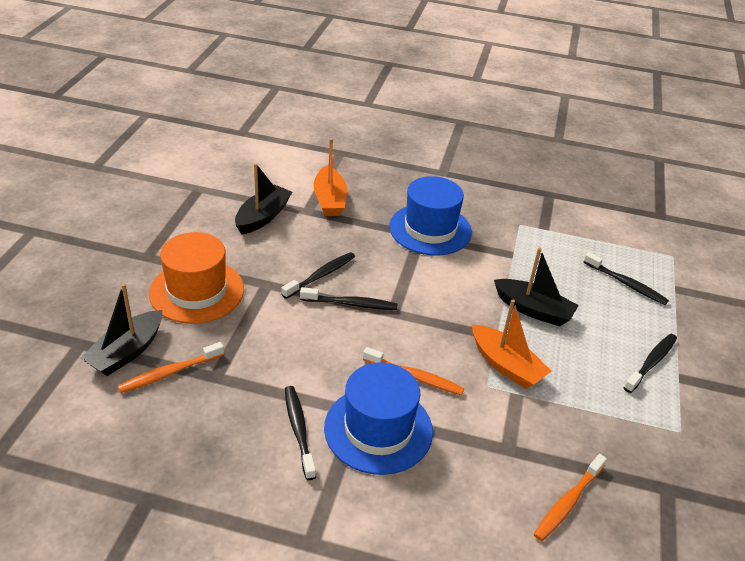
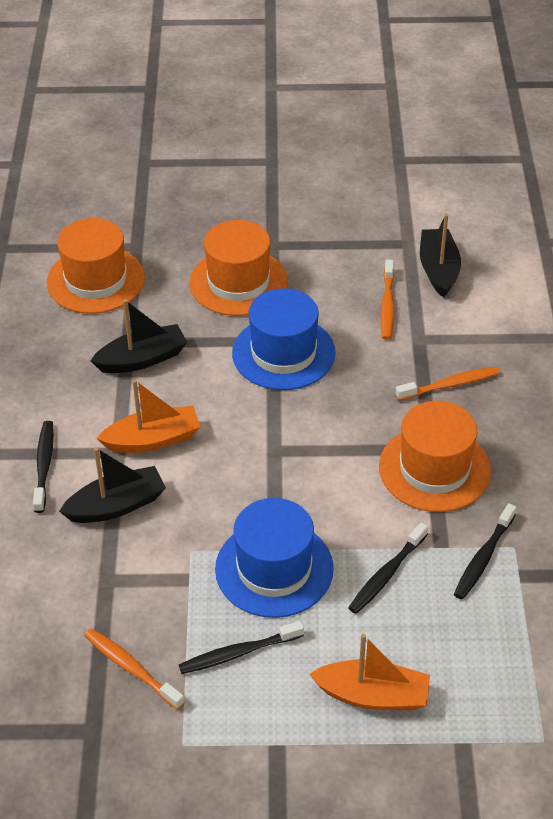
black toothbrush: [282,252,355,299] [285,386,316,480] [300,287,398,310] [583,252,669,305] [624,334,677,393] = 5 -> [33,421,54,513] [179,621,304,674] [348,522,428,614] [454,503,516,599] = 4
orange hat: [149,232,244,324] = 1 -> [47,218,145,314] [189,220,288,316] [379,401,491,512] = 3

